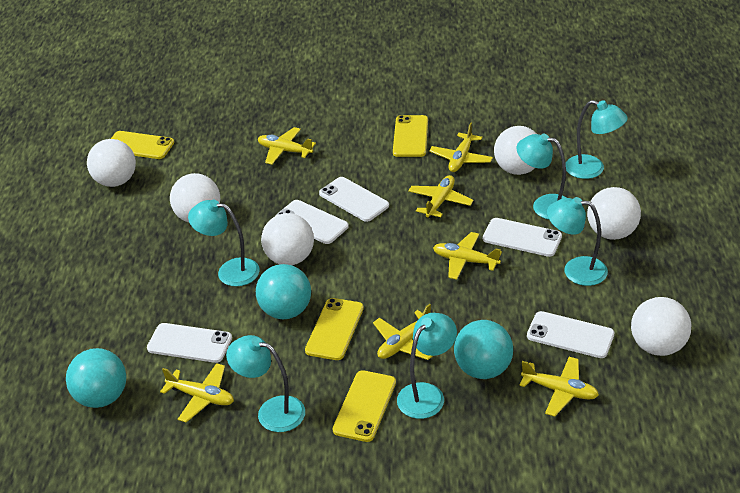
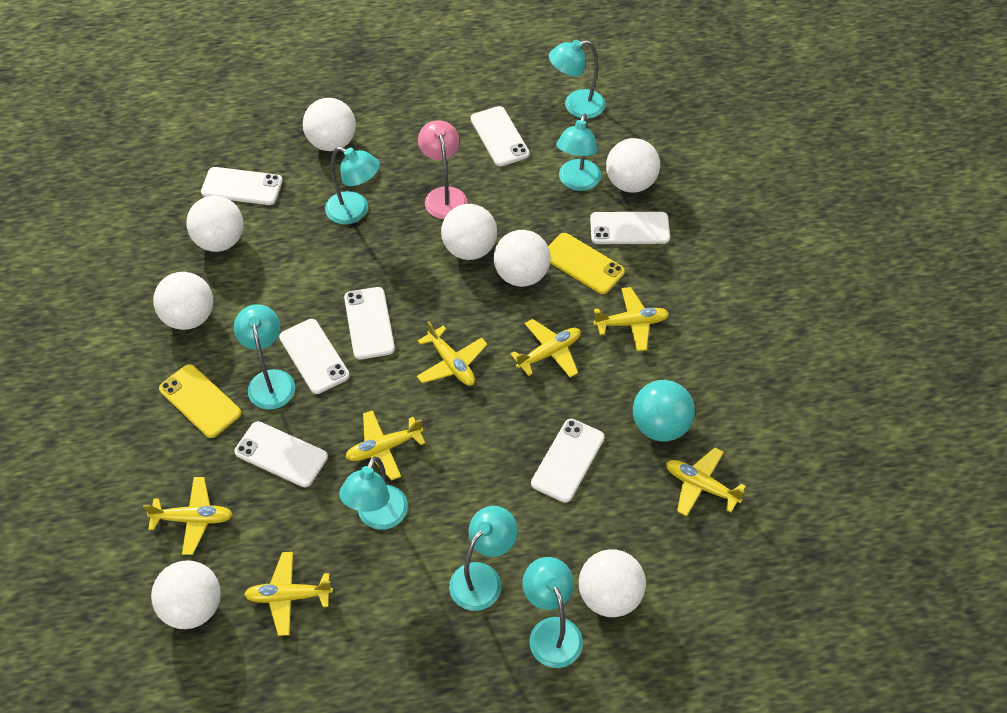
pink lamp: none = 0 -> [418,120,467,219] = 1
turquoise ball: [66,348,126,408] [256,264,311,319] [454,320,513,379] = 3 -> [633,380,695,442] = 1
turquoise lamp: [188,200,260,286] [226,335,305,432] [397,313,457,419] [517,134,566,220] [547,197,608,286] [566,100,628,179] = 6 -> [234,304,295,410] [325,146,380,224] [339,456,408,530] [449,506,518,611] [522,557,583,668] [549,40,605,119] [556,113,601,191] = 7
white ball: [87,139,136,187] [170,173,220,223] [261,213,314,265] [494,126,537,175] [587,187,641,240] [631,297,691,356] = 6 -> [151,561,221,629] [153,272,213,330] [186,196,243,252] [303,98,356,151] [441,204,497,260] [494,230,551,287] [579,549,646,617] [606,138,660,193] = 8
white phone: [147,323,232,363] [275,200,349,244] [319,177,389,222] [483,218,562,257] [527,311,615,358] = 5 -> [201,167,283,205] [234,421,328,487] [279,319,350,394] [344,287,395,360] [470,106,530,166] [531,419,605,503] [590,212,670,244] = 7
yellow phone: [111,131,174,159] [305,298,364,360] [333,370,396,442] [393,115,428,157] = 4 -> [159,364,241,438] [548,233,625,294] = 2

